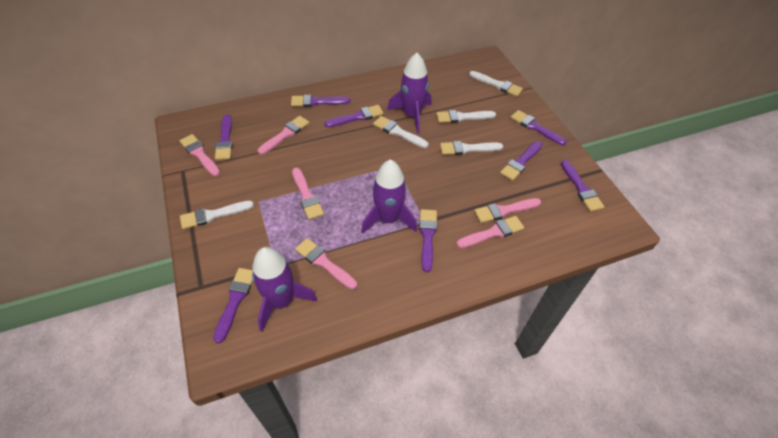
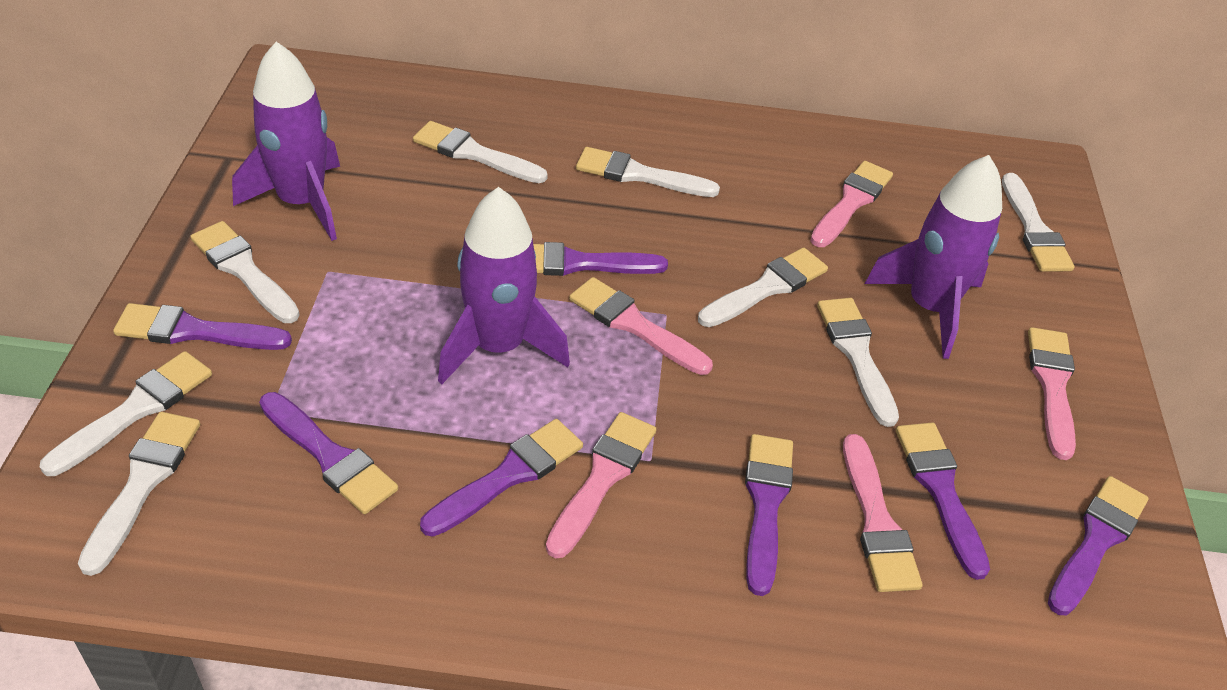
pink brush: [179,134,220,176] [258,116,309,155] [292,168,324,220] [295,238,357,290] [456,216,524,248] [474,198,541,223] = 6 -> [546,412,656,558] [569,277,713,375] [810,161,893,247] [843,434,923,592] [1028,327,1076,460] = 5
purple brush: [213,268,253,343] [215,115,233,160] [291,95,350,107] [324,105,384,127] [419,209,437,272] [500,141,542,181] [510,110,567,145] [561,160,605,212] = 8 -> [113,303,292,350] [259,392,398,514] [420,419,583,537] [533,242,668,276] [745,434,793,596] [896,423,990,580] [1048,476,1148,615] = 7
white brush: [180,201,254,229] [373,116,429,148] [436,110,496,123] [440,141,503,155] [469,71,523,97] = 5 -> [40,351,212,476] [78,412,200,576] [190,221,300,323] [413,121,548,183] [576,147,720,197] [698,248,828,327] [817,298,899,427] [1002,173,1075,272] = 8

